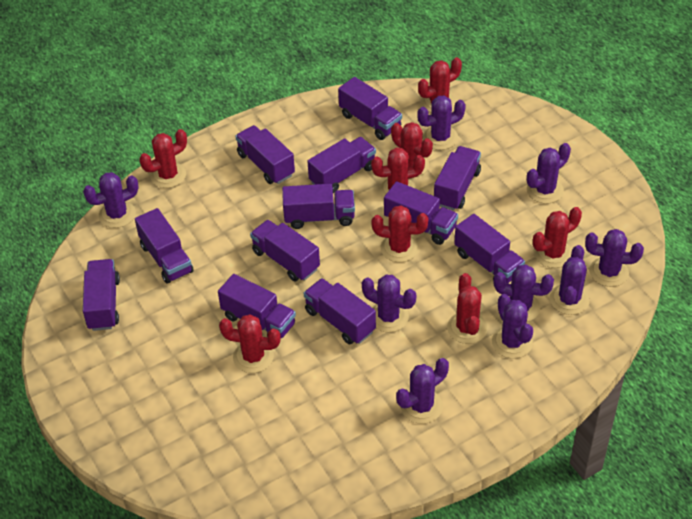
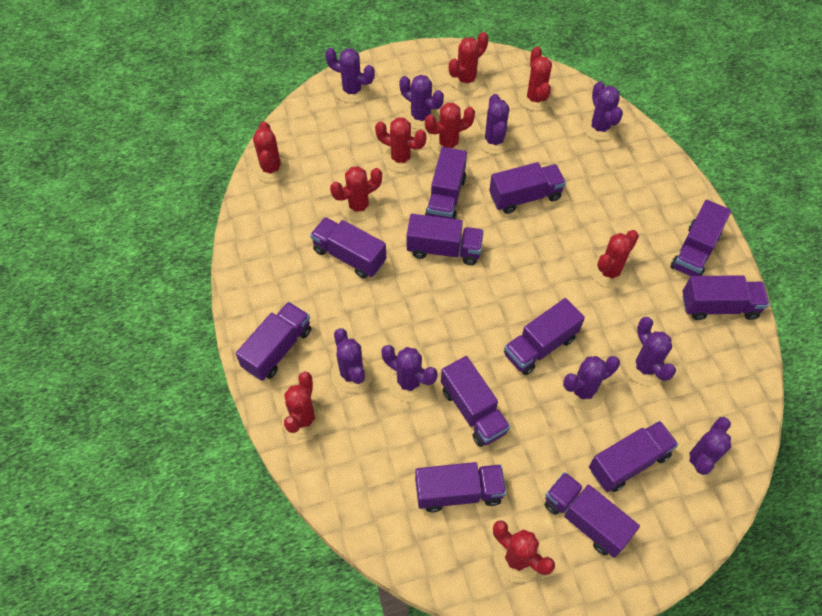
red cactus: [139,129,187,188] [219,314,281,373] [371,148,425,198] [371,205,428,262] [391,122,433,177] [418,57,462,113] [447,273,488,344] [533,207,582,268] = 8 -> [253,122,289,183] [282,371,326,439] [330,166,382,221] [375,117,427,172] [425,103,475,155] [449,32,489,92] [493,520,555,583] [518,47,553,111] [590,230,639,288] = 9

